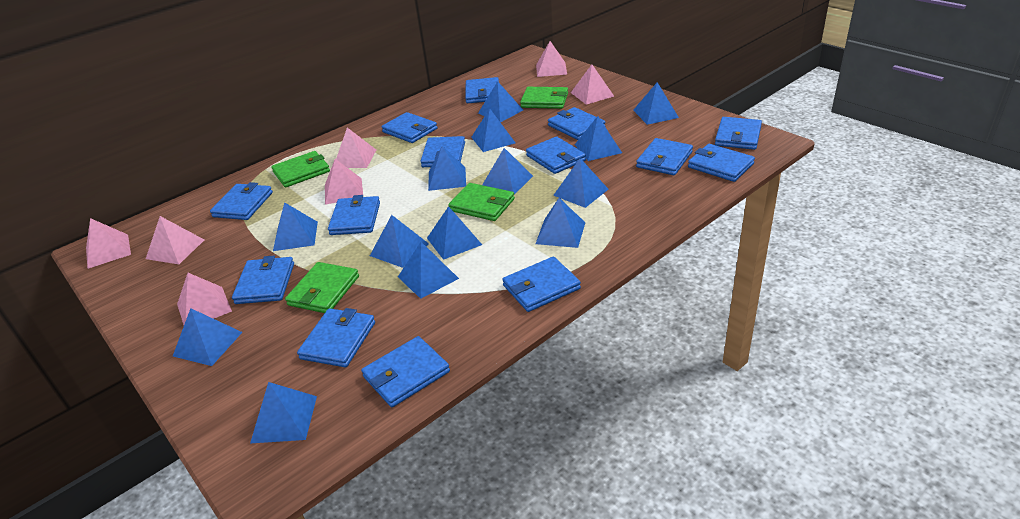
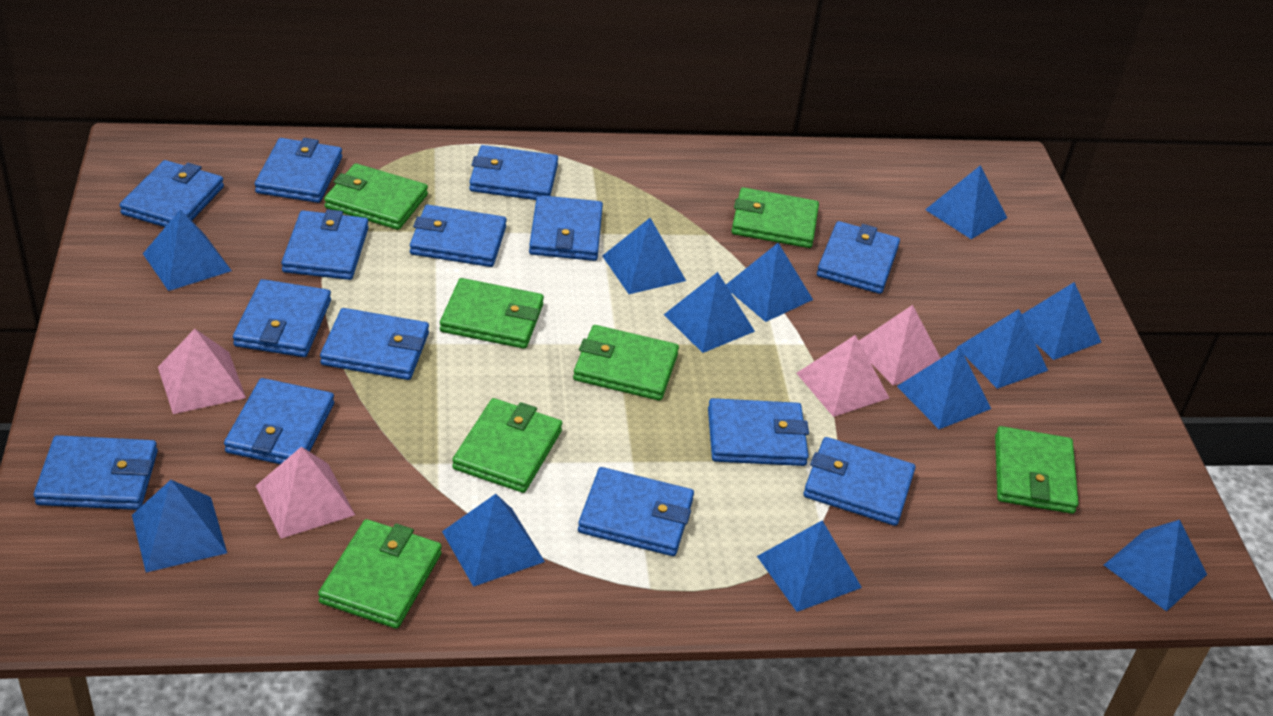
blue pyramid: [173,308,242,366] [250,382,317,443] [273,202,318,251] [370,215,429,268] [398,242,459,299] [427,206,482,260] [428,146,466,191] [471,109,515,152] [478,81,523,122] [482,148,533,195] [536,198,585,248] [553,158,608,208] [575,116,622,161] [633,82,679,125] = 14 -> [132,480,227,572] [143,209,232,291] [442,494,545,587] [602,218,686,294] [664,272,755,353] [726,243,813,322] [757,520,862,612] [897,347,991,429] [925,165,1007,239] [956,309,1048,389] [1022,282,1101,360] [1104,520,1207,611] = 12
green wallet: [271,151,330,188] [285,262,359,313] [448,183,515,221] [520,87,568,109] = 4 -> [318,519,442,629] [324,163,428,230] [440,278,544,349] [452,398,562,493] [573,325,679,401] [732,187,819,248] [995,426,1078,514] = 7
pink pyramid: [86,218,131,269] [146,216,204,264] [177,273,232,325] [325,159,363,205] [336,127,376,168] [536,41,567,77] [571,64,614,105] = 7 -> [158,329,246,414] [256,447,355,539] [797,335,889,417] [859,305,941,385] = 4

